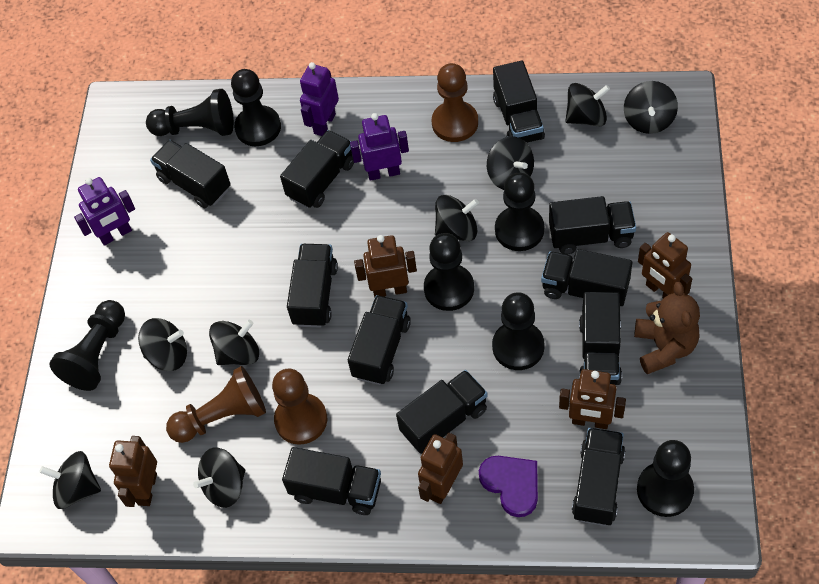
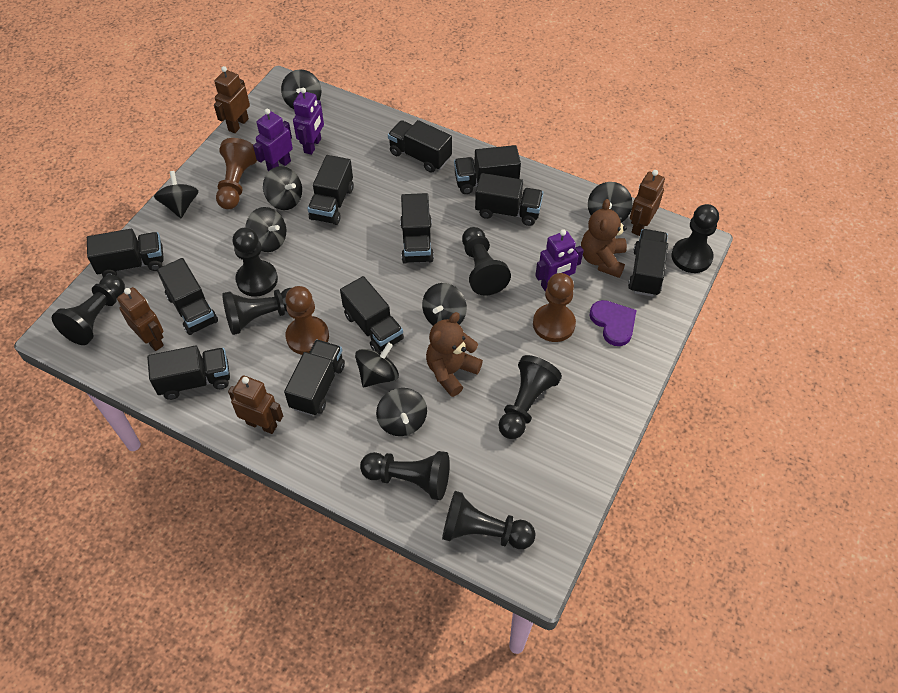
black pawn: [49,300,125,391] [146,89,234,136] [231,69,281,146] [424,233,474,311] [492,292,544,370] [495,173,544,251] [637,440,694,517] = 7 -> [52,275,125,345] [222,288,291,335] [233,228,278,297] [360,451,450,500] [442,491,536,549] [462,227,511,296] [498,355,562,439] [672,204,719,273] = 8
brown robot: [109,436,157,507] [354,235,417,297] [418,433,463,504] [559,369,626,429] [638,232,692,298] = 5 -> [117,287,164,351] [214,66,250,133] [228,375,283,434] [630,170,665,236] = 4
brown teddy bear: [634,281,700,374] = 1 -> [426,312,483,397] [581,199,627,278] = 2

